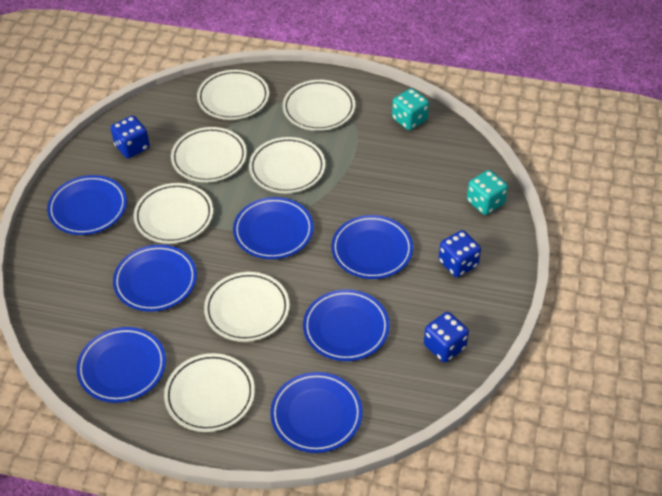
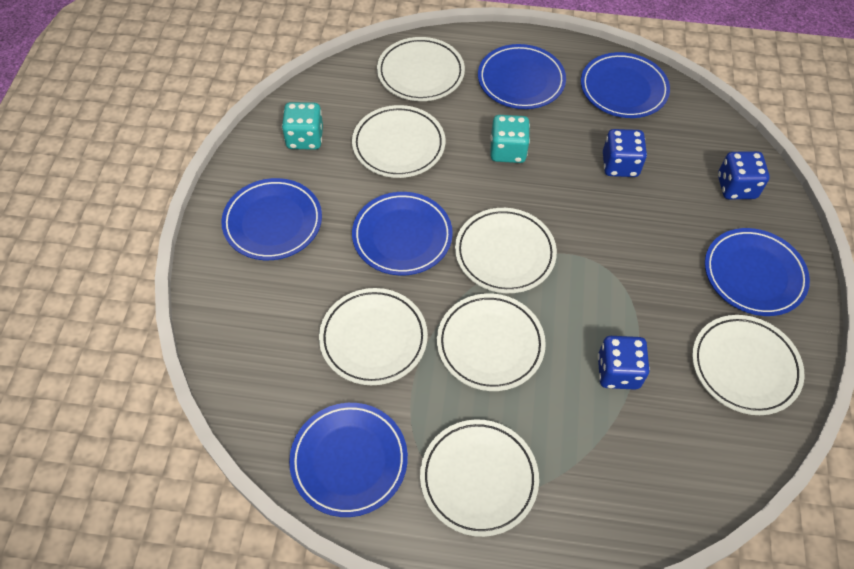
blue plate: [47,175,127,235] [76,327,166,403] [113,245,197,312] [233,197,314,259] [270,372,362,453] [303,289,390,361] [331,215,413,279] = 7 -> [221,178,322,260] [289,403,408,517] [352,192,453,276] [478,44,566,109] [581,52,670,118] [705,228,810,316] = 6

